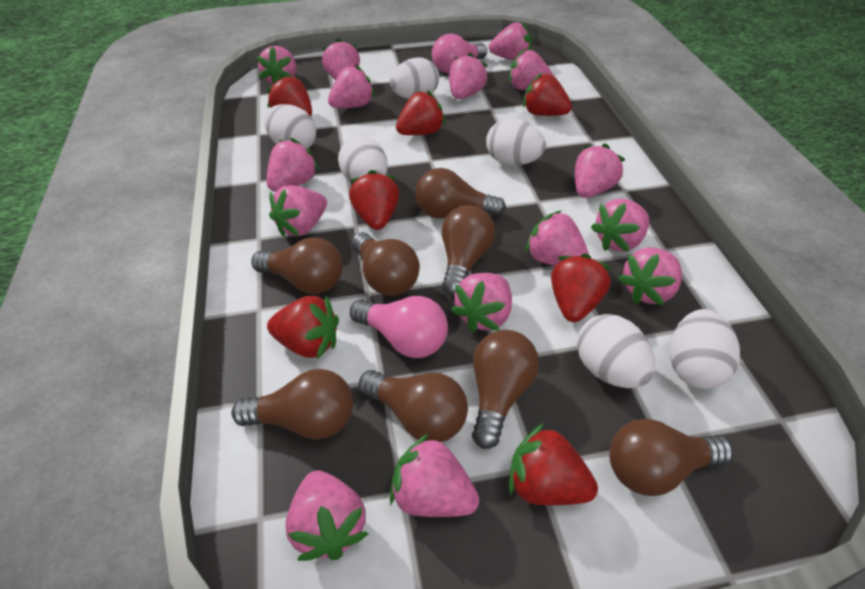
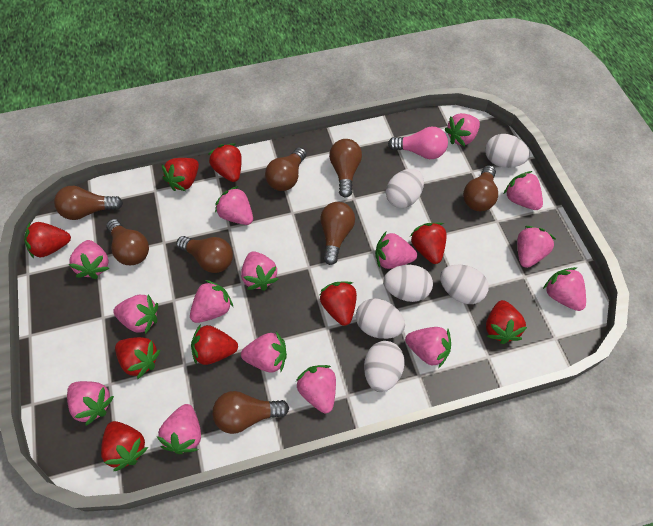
pink light bulb: [350,296,448,358] [432,34,487,74] = 2 -> [388,127,448,159] = 1
red strawberry: [267,74,312,117] [267,295,339,360] [349,170,399,230] [396,90,445,135] [509,423,598,505] [523,73,572,116] [551,254,611,322] = 7 -> [24,222,71,259] [101,421,148,471] [115,337,160,379] [162,158,199,191] [191,324,238,365] [209,143,242,182] [320,281,357,326] [410,223,447,264] [486,300,527,344] = 9

